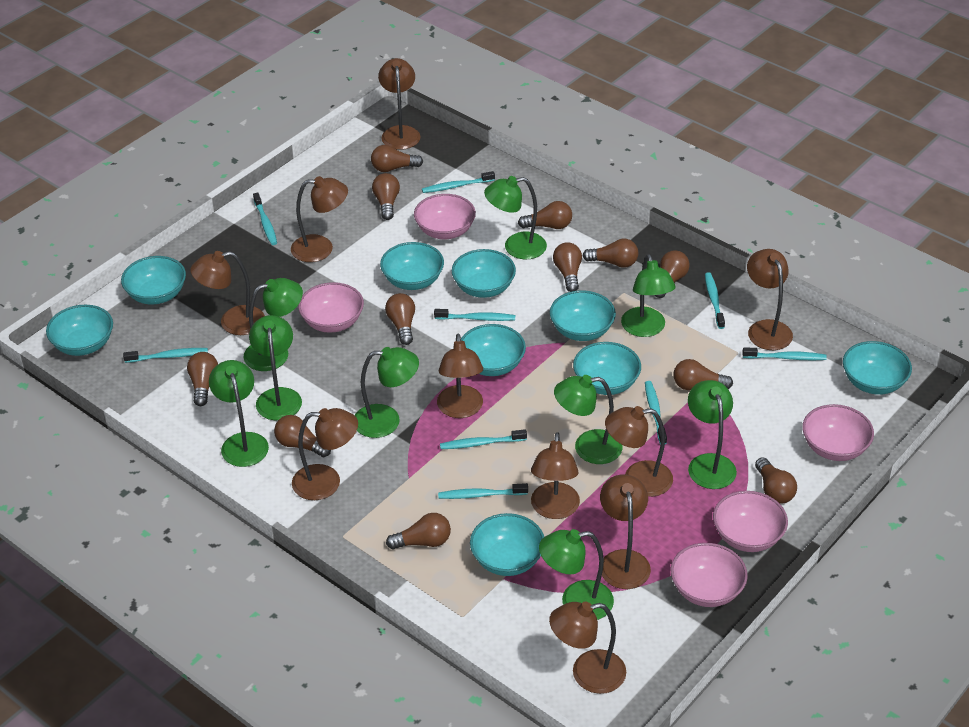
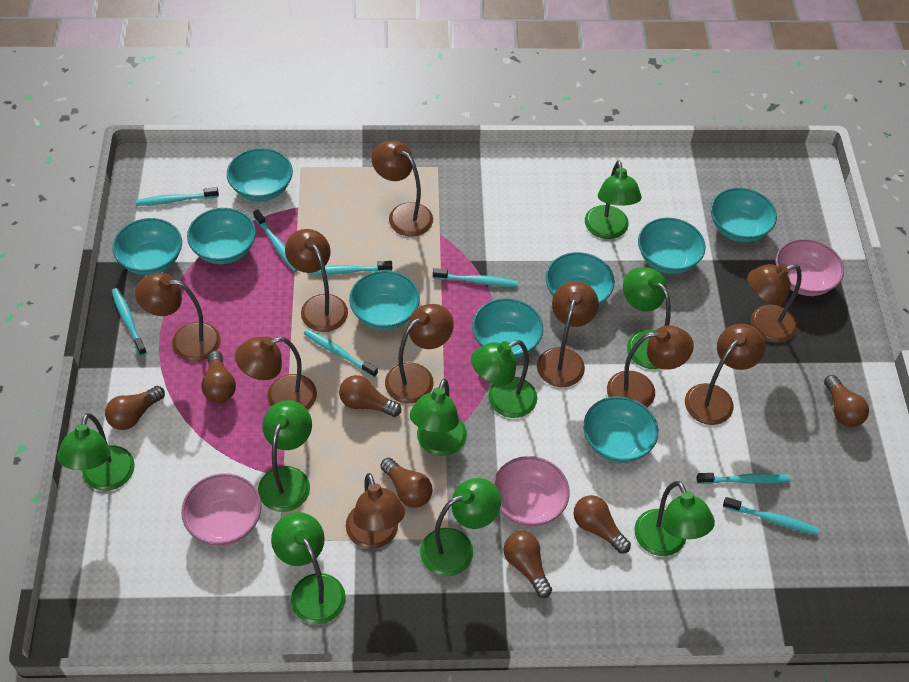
brown light bulb: [187,352,218,406] [274,415,331,457] [371,145,423,172] [372,173,400,220] [385,293,415,345] [386,513,451,549] [518,201,572,229] [553,242,582,292] [583,239,638,268] [655,250,690,298] [673,359,733,390] [755,457,797,504] = 12 -> [105,386,165,430] [201,351,236,403] [339,375,401,417] [380,458,433,508] [504,531,552,598] [573,495,631,554] [824,375,869,427] = 7
pink bowl: [298,282,364,333] [414,194,476,239] [671,543,748,607] [713,491,788,552] [802,404,874,461] = 5 -> [181,473,262,546] [493,456,570,527] [776,239,844,296] = 3
turquoise toothbrush: [123,348,208,363] [253,193,277,245] [422,171,495,193] [434,309,515,321] [438,483,528,499] [440,429,527,449] [645,381,667,444] [705,272,725,329] [742,347,827,360] = 9 -> [112,288,147,356] [136,187,219,206] [253,209,298,272] [304,329,378,377] [307,261,392,275] [433,268,518,287] [696,473,790,484] [723,497,819,535] = 8

